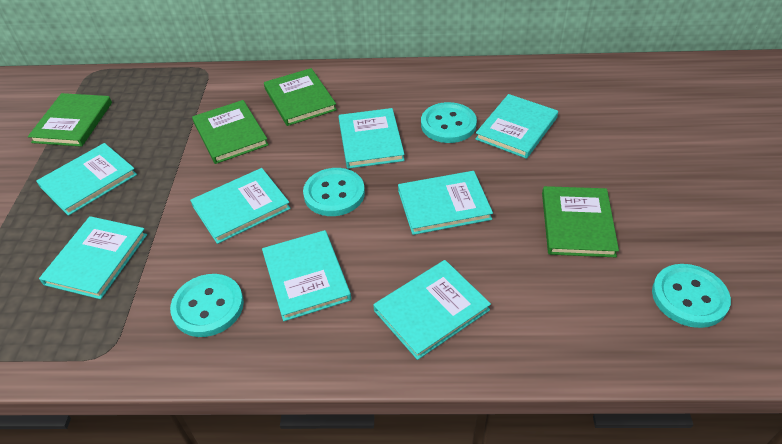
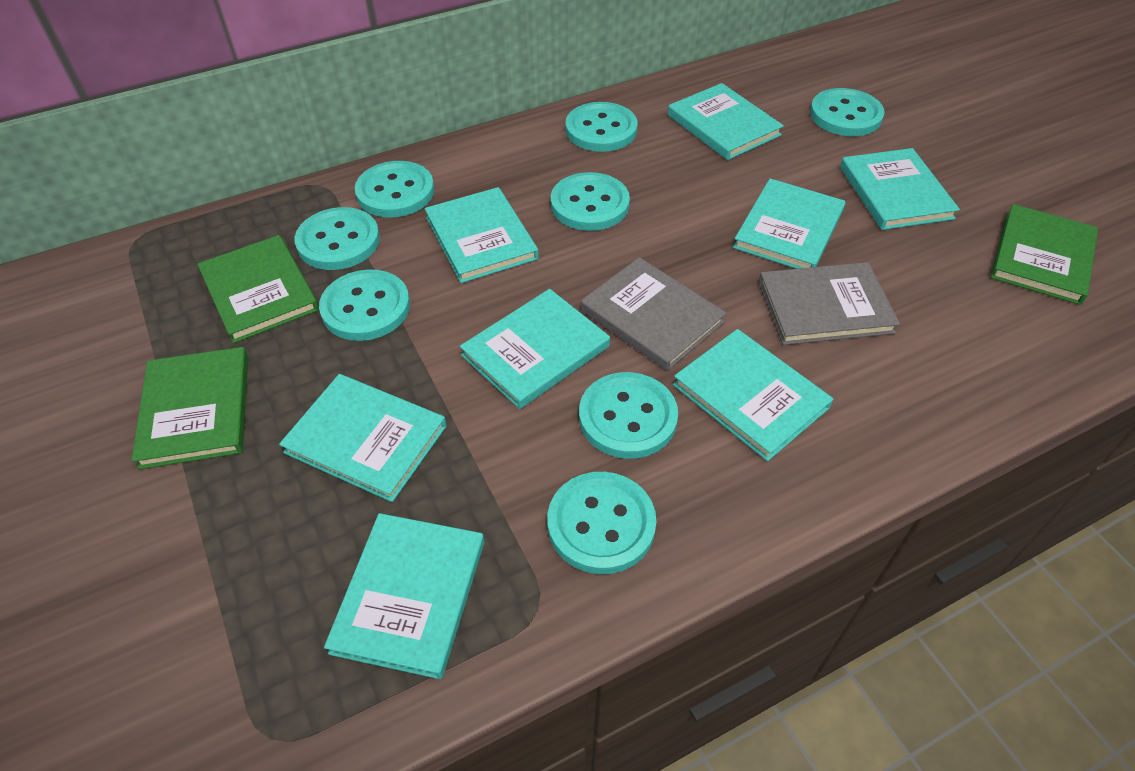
green book: [28,93,112,147] [192,100,269,164] [264,68,337,126] [542,186,619,257] = 4 -> [131,347,248,470] [197,235,319,343] [990,204,1098,305] = 3
grey book: none = 0 -> [581,257,726,371] [758,262,900,345] = 2
turquoise button: [170,274,244,337] [303,168,365,216] [421,102,477,143] [652,264,731,328] = 4 -> [295,207,380,270] [319,269,410,341] [355,161,434,218] [547,472,657,574] [551,172,630,231] [565,102,638,152] [579,372,678,459] [810,88,884,136] = 8

